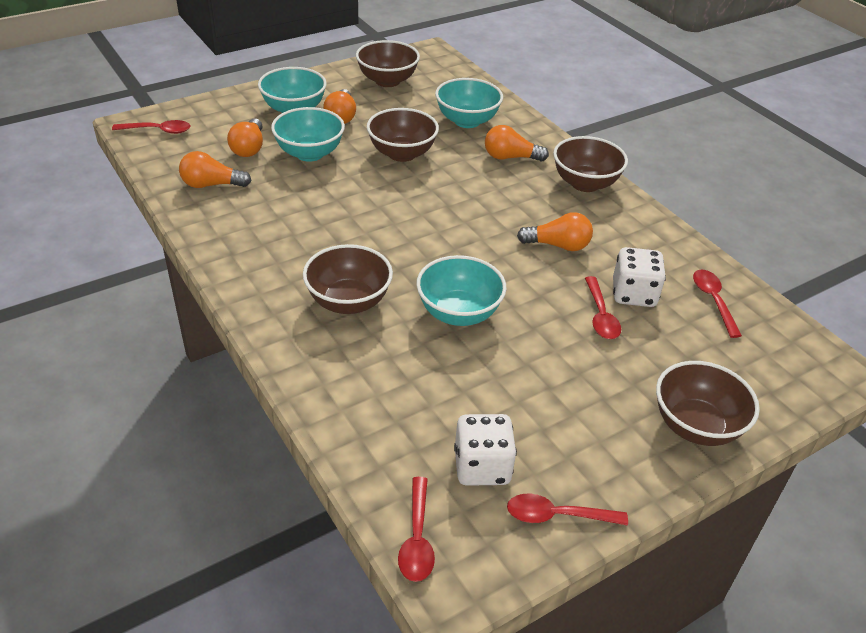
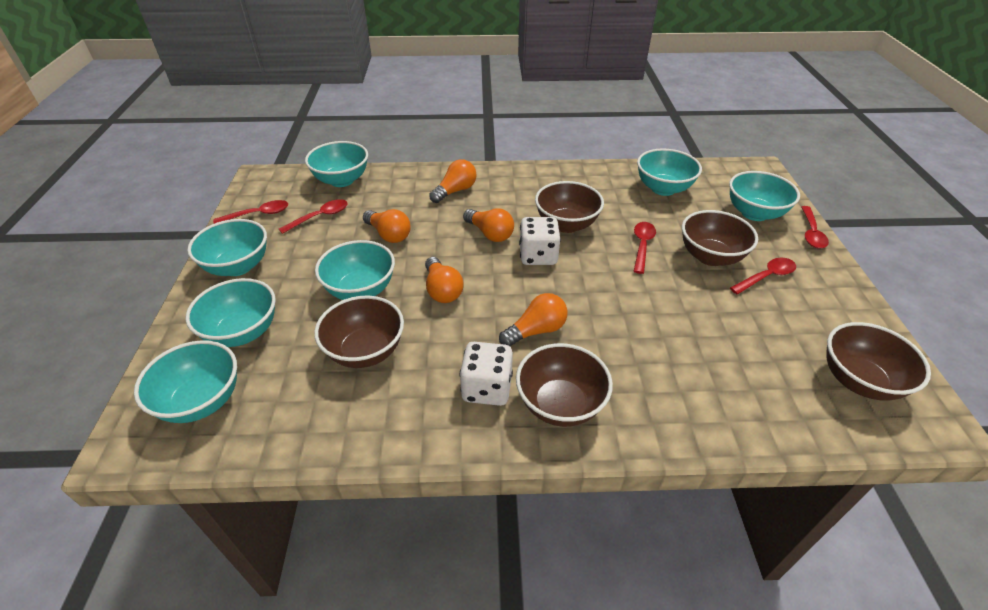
turquoise bowl: [258,67,327,113] [271,107,345,162] [416,255,507,326] [435,78,503,128] = 4 -> [134,340,237,423] [185,278,276,347] [187,219,267,276] [305,141,368,187] [315,240,395,300] [637,148,702,196] [729,171,800,221] = 7

